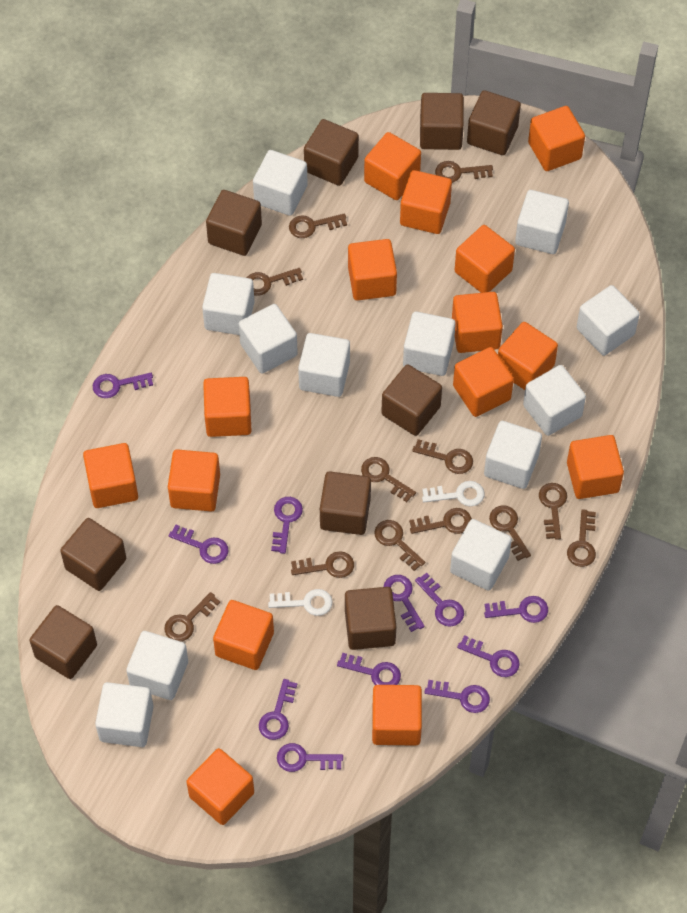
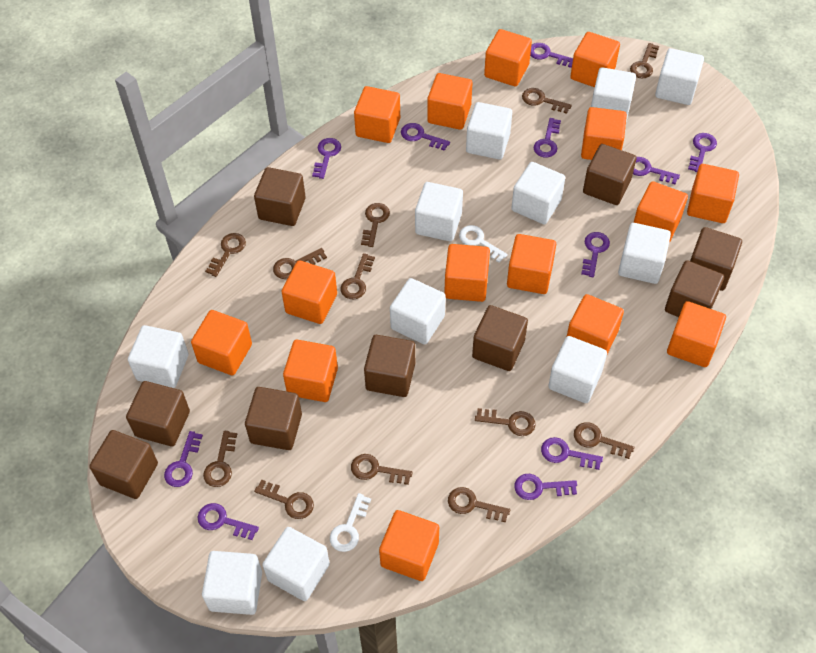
white cube: [95,682,154,747] [126,631,188,700] [202,273,254,335] [239,304,298,373] [253,150,308,216] [298,333,350,397] [403,311,456,376] [450,519,512,591] [484,421,542,489] [515,190,569,254] [523,365,586,436] [577,285,640,356] = 12 -> [128,325,189,388] [202,551,262,615] [262,527,330,601] [390,278,446,345] [415,182,463,241] [466,102,512,160] [511,162,565,224] [548,336,607,403] [591,67,636,121] [618,223,671,284] [655,48,704,105] = 11

